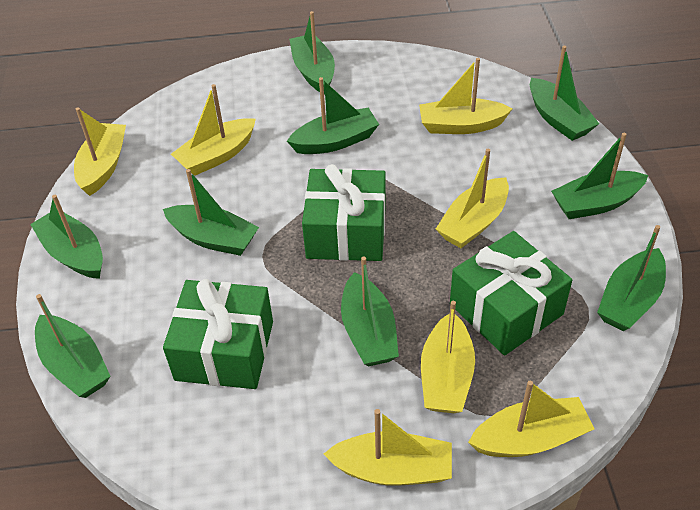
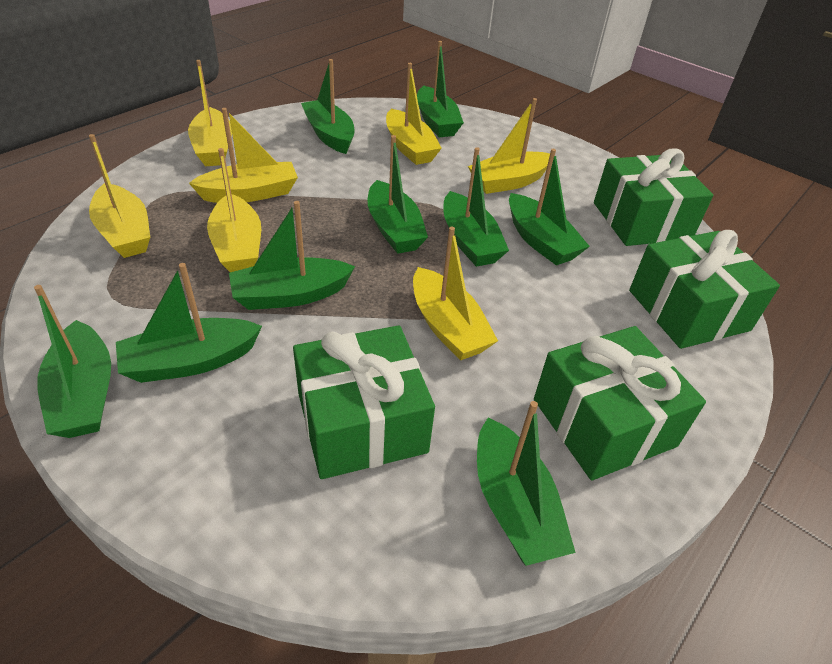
green gift: [163,279,273,389] [302,164,386,261] [450,231,572,356] = 3 -> [293,325,435,479] [534,326,706,480] [594,149,713,246] [629,230,780,349] = 4

